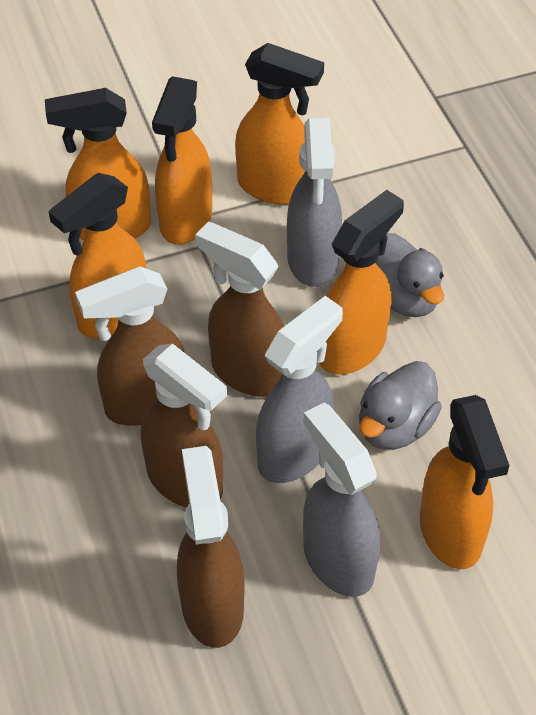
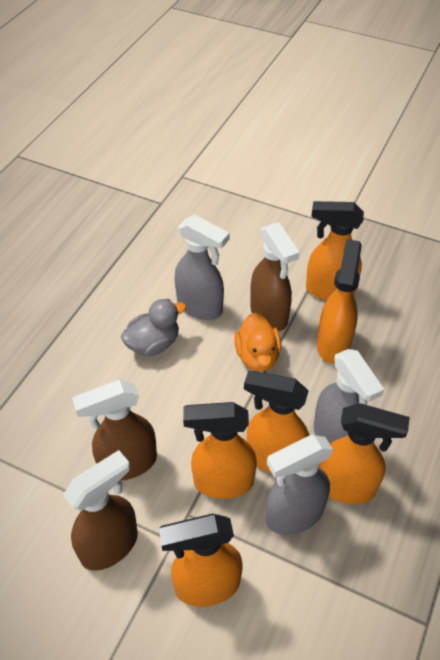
brown spray bottle: [75,267,185,426] [141,343,227,508] [177,446,244,648] [195,221,284,397] = 4 -> [63,450,138,571] [72,380,157,480] [250,223,300,331] = 3
grey duck: [359,361,442,450] [375,233,444,317] = 2 -> [121,299,186,356] = 1
orange duck: none = 0 -> [234,313,282,372] = 1

